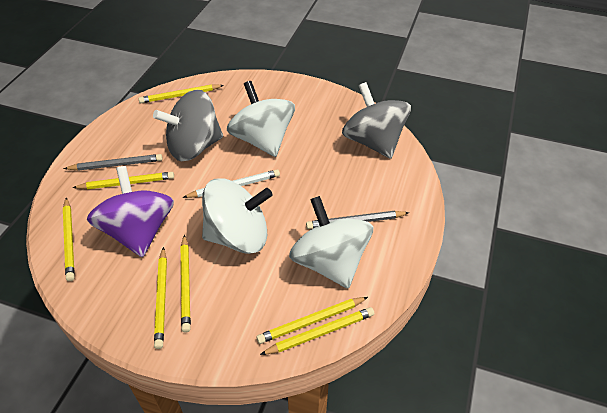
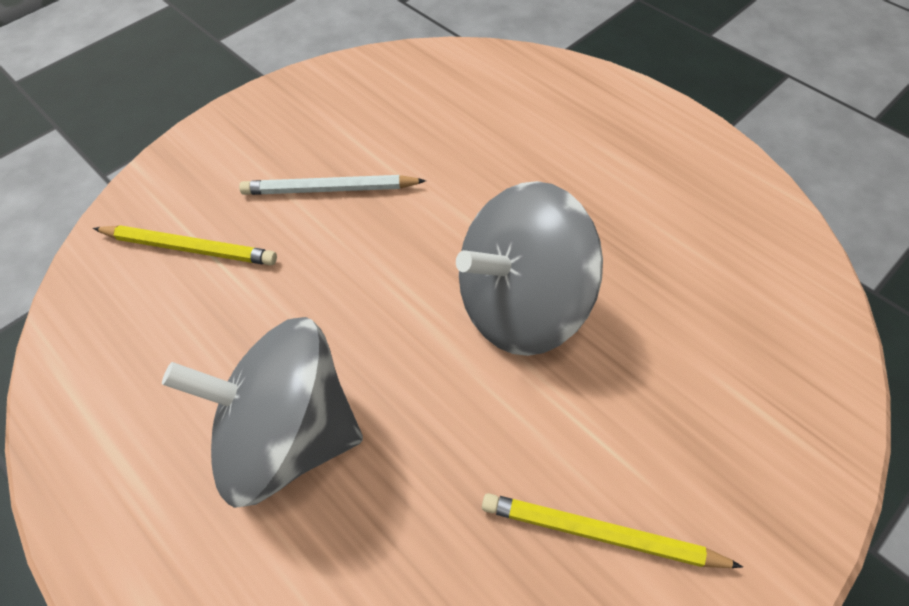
grey pencil: [64,154,163,171] [306,211,409,229] = 2 -> none = 0
purple spinning top: [87,166,174,258] = 1 -> none = 0
white spinning top: [202,178,273,254] [227,81,295,157] [289,196,373,289] = 3 -> none = 0
yellow pencil: [63,197,75,281] [72,172,174,190] [138,84,224,103] [154,247,167,349] [181,235,191,333] [256,297,368,344] [260,307,374,355] = 7 -> [93,225,277,266] [482,493,743,568] = 2

